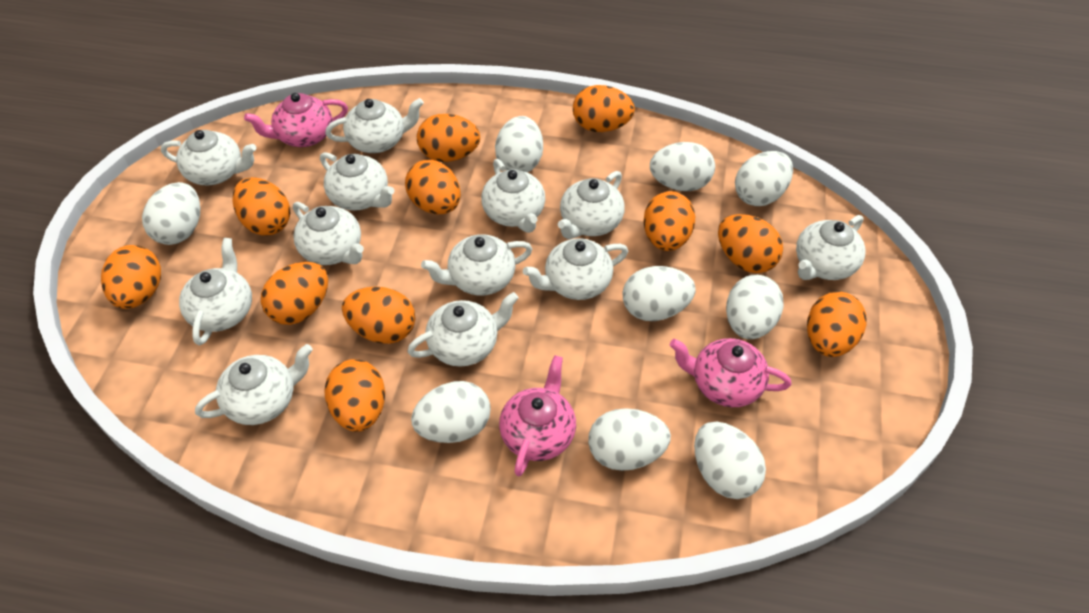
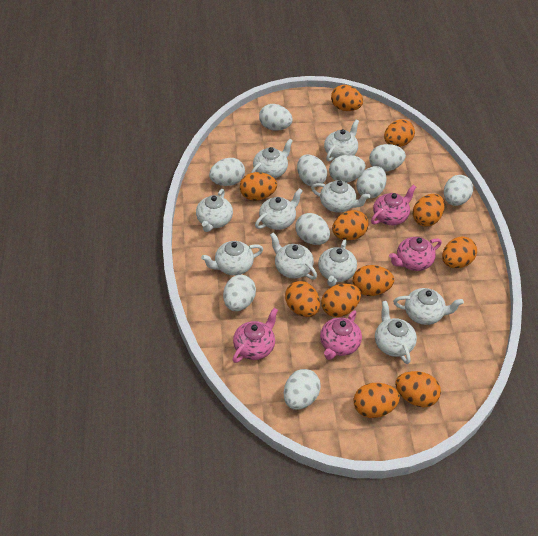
pink teapot: [244,93,348,147] [499,355,576,476] [670,338,791,407] = 3 -> [233,308,278,363] [320,310,362,360] [371,185,416,225] [389,237,442,271] = 4
white egg: [142,182,200,245] [411,381,491,443] [495,116,543,173] [588,408,671,471] [622,266,696,321] [650,142,715,191] [694,422,766,499] [726,275,784,339] [735,151,793,206] = 9 -> [209,158,245,186] [223,275,256,311] [259,104,293,131] [284,369,321,410] [295,213,330,245] [297,155,327,187] [329,155,366,183] [356,166,387,199] [369,144,406,172] [444,175,473,206] = 10
white teapot: [161,130,257,185] [179,238,252,345] [195,344,313,425] [293,202,364,265] [320,152,395,211] [325,98,424,153] [407,292,519,367] [421,234,532,296] [481,159,545,233] [523,238,628,300] [558,171,625,239] [796,215,865,280] = 12 -> [196,189,233,232] [201,241,263,275] [251,139,293,178] [255,188,303,230] [270,232,317,279] [311,180,370,213] [318,240,357,287] [324,120,359,161] [375,301,417,364] [393,288,464,325] = 10

